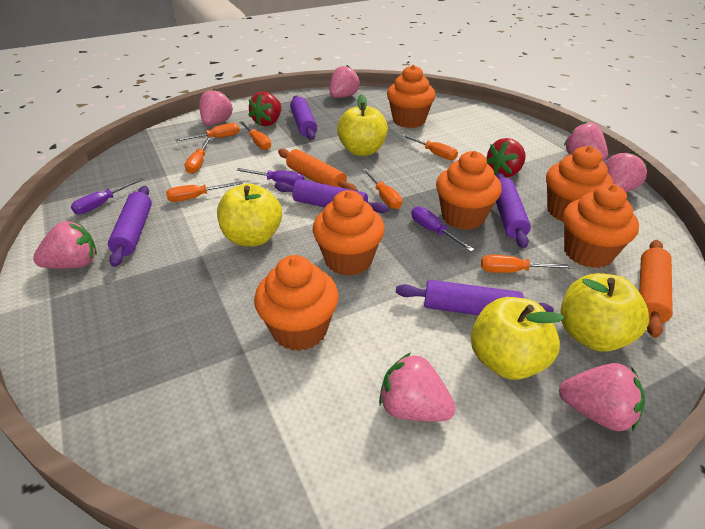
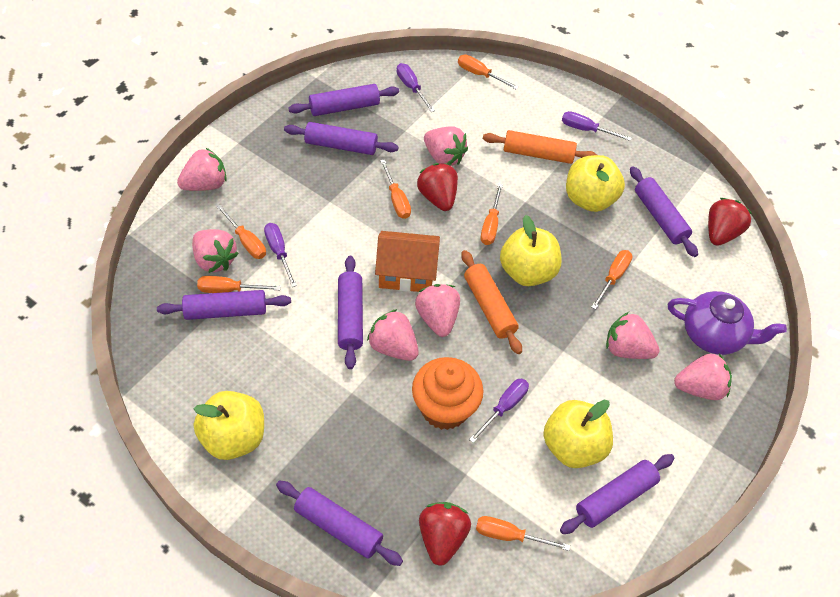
orange cupcake: [254,255,339,351] [313,190,385,276] [387,65,436,128] [436,151,502,230] [546,146,613,222] [563,184,639,268] = 6 -> [412,357,484,430] = 1
orange house: none = 0 -> [375,231,440,292] = 1
purple rolling pin: [108,186,152,267] [275,179,389,213] [290,96,317,140] [396,280,554,315] [496,173,531,248] = 5 -> [157,290,291,320] [276,481,403,566] [284,122,399,155] [288,84,399,116] [338,256,363,369] [560,454,674,534] [630,166,698,257] = 7
purple screwdriver: [71,178,144,214] [237,168,304,186] [411,206,475,252] = 3 -> [264,223,297,287] [397,63,435,112] [469,379,529,443] [562,111,631,141] = 4
purple teapot: none = 0 -> [668,291,787,355] = 1
red strawberry: [248,92,282,126] [487,138,526,178] = 2 -> [417,163,458,211] [419,502,471,566] [708,198,752,246] = 3

